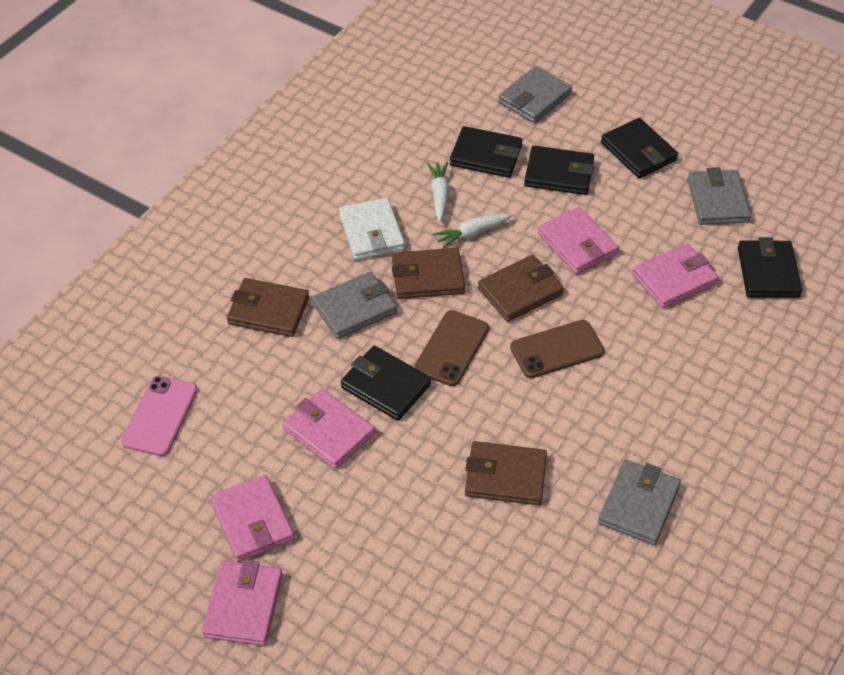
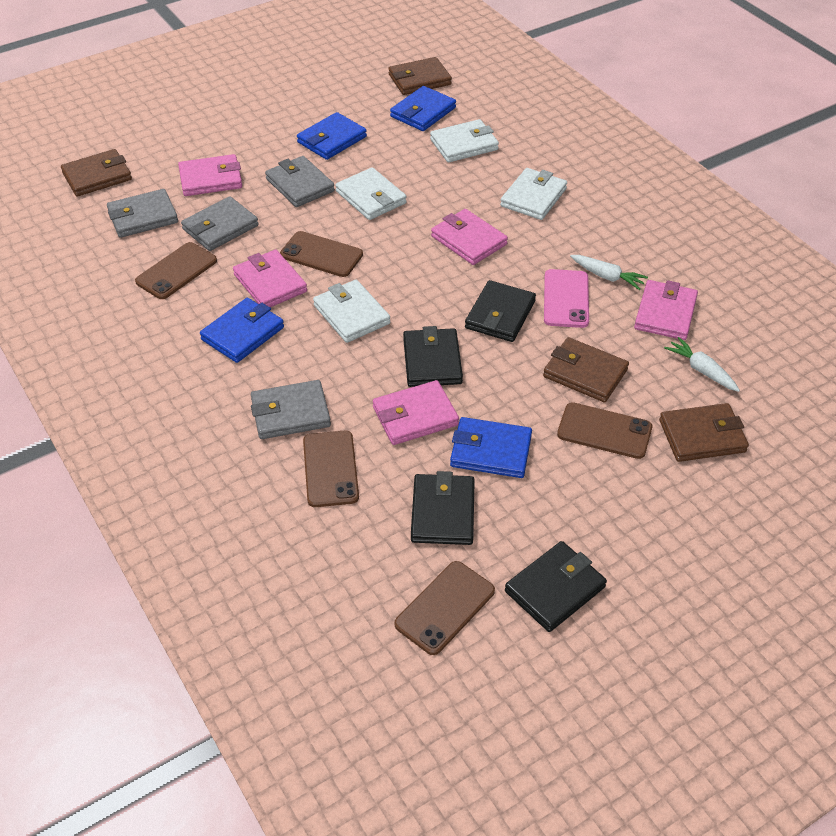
black wallet: [341,345,431,421] [450,126,523,178] [524,146,594,195] [601,118,678,178] [738,237,802,298] = 5 -> [403,326,463,387] [411,471,475,545] [465,280,536,342] [505,541,607,632] = 4
blue wallet: none = 0 -> [200,298,284,363] [297,112,367,160] [390,86,456,131] [450,417,532,478] = 4
brown phone: [414,310,489,386] [510,320,604,378] = 2 -> [135,242,217,299] [280,231,363,277] [303,431,359,507] [394,561,495,655] [557,402,652,459] = 5
white wallet: [339,198,405,260] = 1 -> [313,280,390,343] [335,167,407,220] [430,119,499,162] [500,168,567,220] = 4

